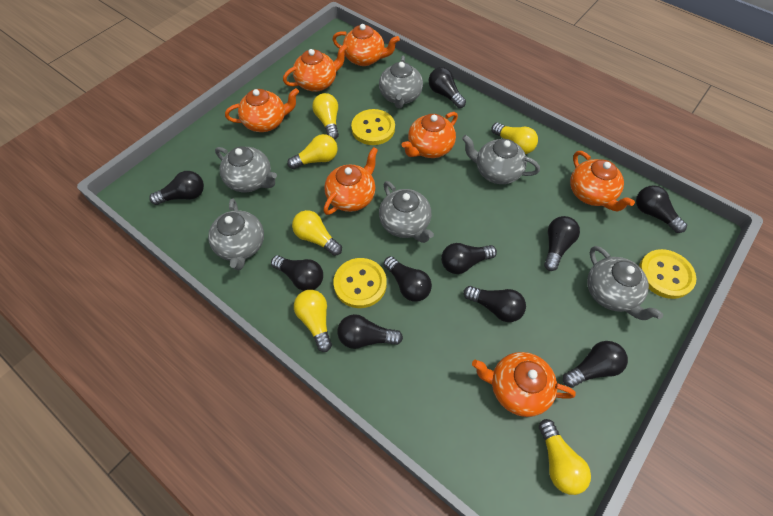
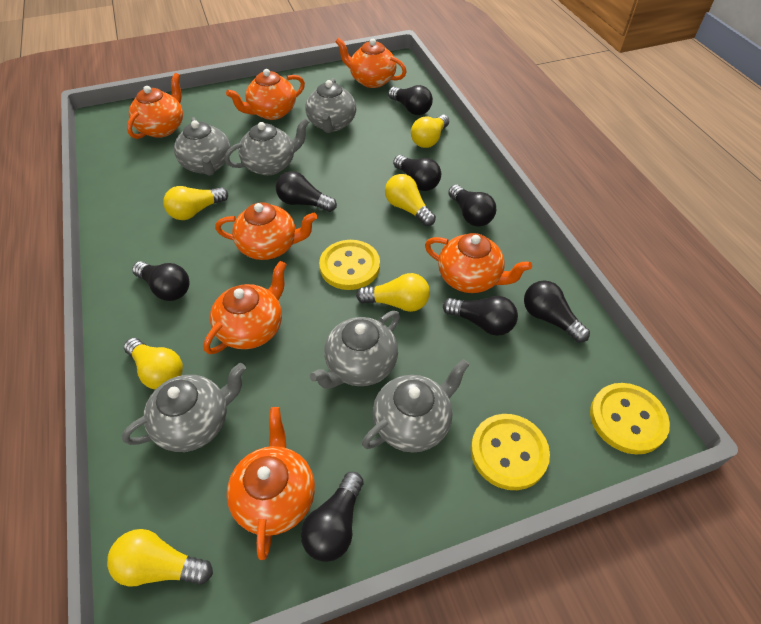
black light bulb: [149,171,204,205] [271,255,323,291] [337,314,403,349] [384,256,432,302] [429,67,466,108] [441,243,497,274] [463,286,526,322] [544,216,580,271] [563,341,628,388] [636,185,687,233] = 10 -> [132,261,189,301] [276,171,337,212] [301,472,364,562] [388,85,433,115] [393,155,441,191] [443,296,518,336] [448,185,496,227] [524,280,590,343] = 8

